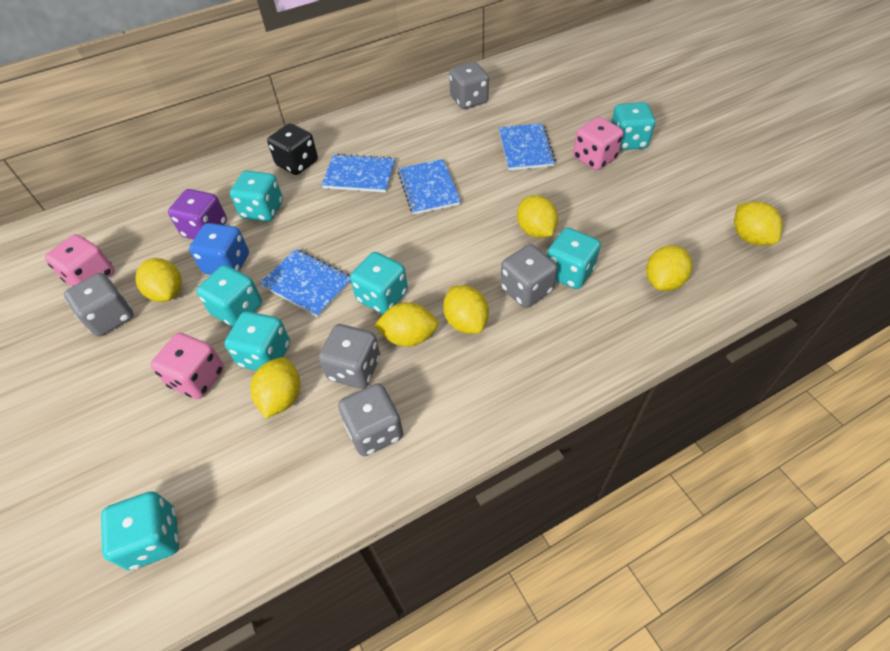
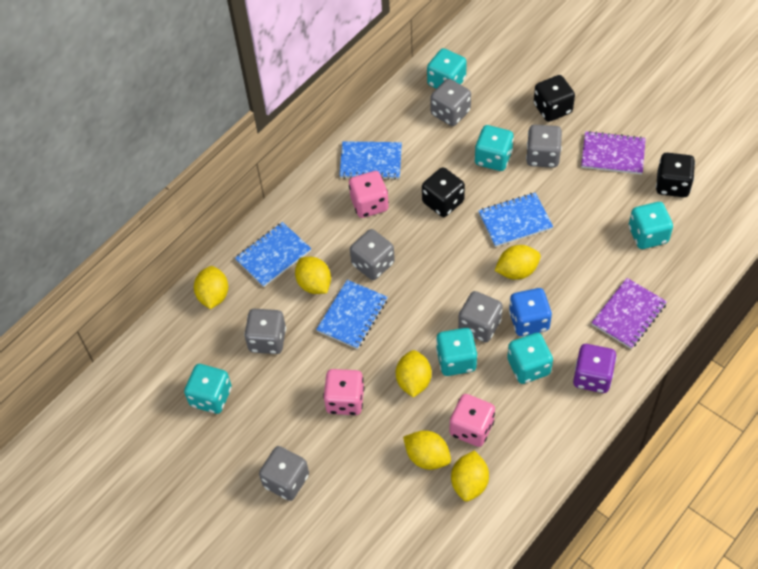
black dice: [267,123,318,175] = 1 -> [422,167,465,217] [534,75,575,122] [656,153,695,197] = 3
grey dice: [64,273,134,337] [319,324,380,389] [338,383,403,456] [449,62,489,109] [500,244,557,308] = 5 -> [244,309,286,354] [259,446,309,501] [350,229,395,280] [430,79,471,126] [458,291,503,342] [526,125,562,168] = 6
purple notebook: none = 0 -> [581,131,646,175] [591,278,667,349] = 2
turquoise dice: [101,491,179,570] [197,265,262,327] [225,311,290,371] [230,171,283,222] [350,252,408,314] [547,228,601,289] [611,102,655,150] = 7 -> [184,364,232,414] [427,48,467,89] [436,328,477,376] [475,125,514,171] [507,333,553,384] [629,202,673,249] = 6
yellow lemon: [135,258,182,302] [251,357,300,419] [374,302,438,347] [443,285,489,334] [517,195,558,238] [646,245,692,291] [734,201,783,245] = 7 -> [194,266,228,309] [295,257,331,294] [396,350,432,398] [403,430,451,470] [451,450,489,501] [494,245,541,280] = 6

